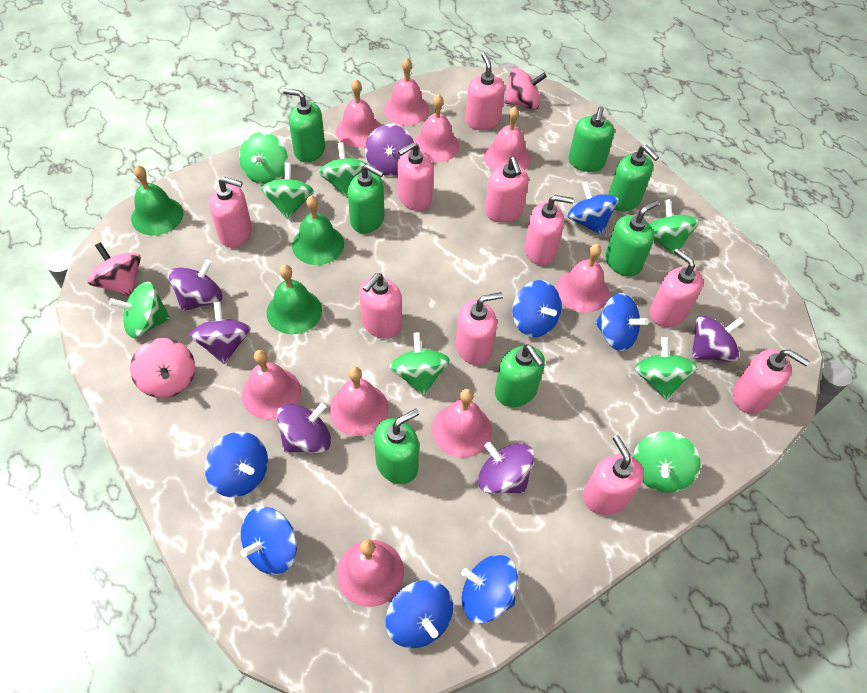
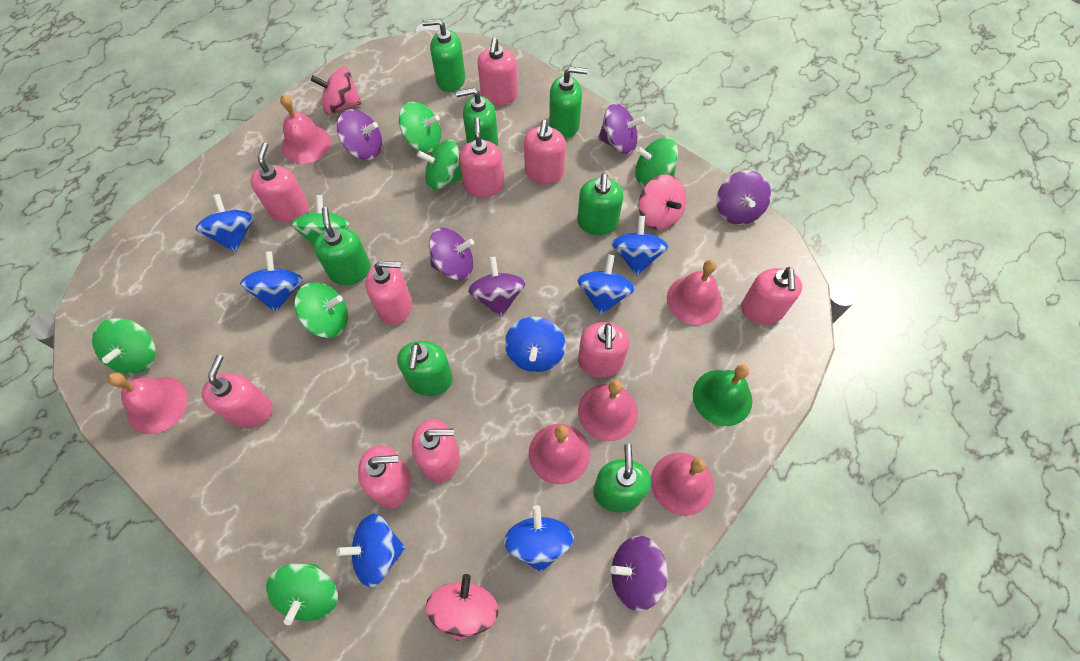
green bell: [131,165,183,235] [267,264,322,334] [292,196,344,265] = 3 -> [693,365,752,426] = 1
green spinning top: [109,282,171,338] [239,132,288,185] [261,163,314,219] [318,143,368,198] [390,332,450,396] [633,431,701,493] [634,337,697,400] [649,199,699,255] = 8 -> [92,318,156,374] [266,563,338,625] [291,195,350,246] [294,282,348,338] [399,102,441,152] [417,140,463,190] [635,138,678,186] = 7
pink bell: [242,350,301,420] [329,367,389,436] [336,79,381,148] [337,539,404,607] [384,58,429,125] [414,94,460,162] [432,389,492,458] [484,106,531,170] [556,244,609,313] = 9 -> [108,373,188,434] [280,94,331,164] [529,424,590,484] [578,380,638,441] [651,453,714,516] [667,260,722,325] = 6

